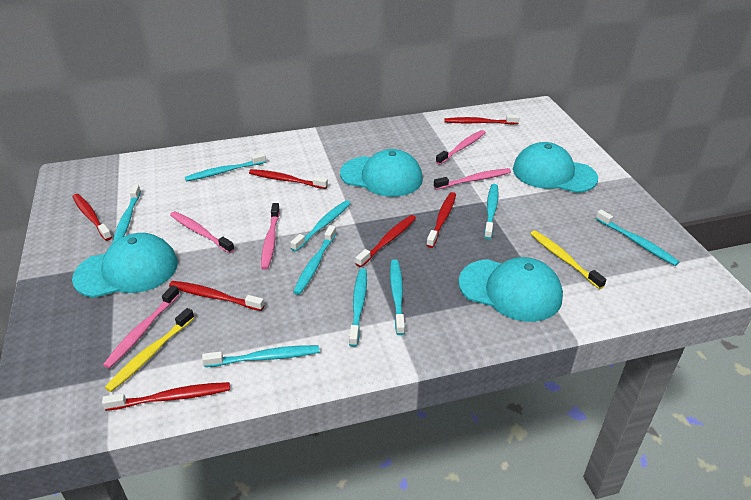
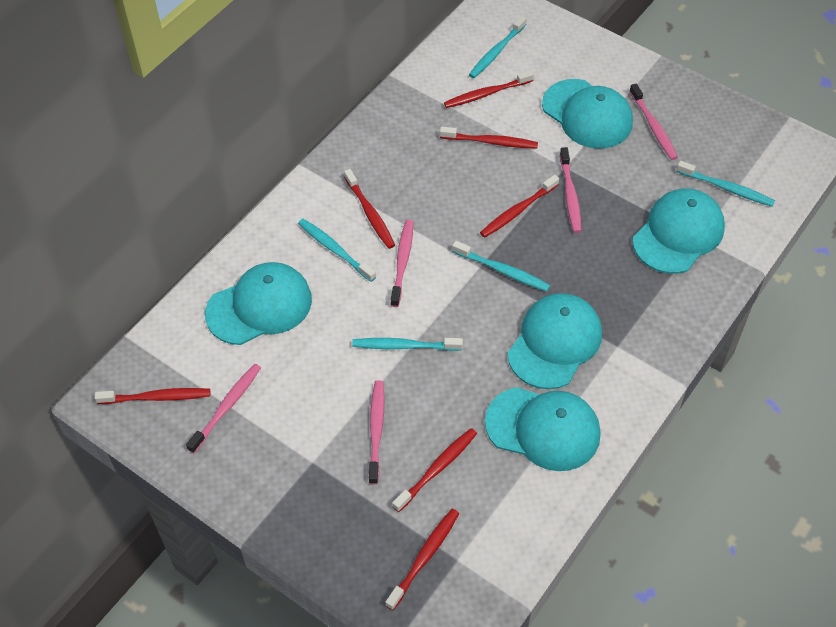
turquoise cap: [72,233,178,298] [340,149,423,197] [458,257,563,322] [513,142,598,193] = 4 -> [205,262,312,345] [485,387,601,471] [507,293,602,389] [542,79,633,149] [633,189,725,274] = 5
turquoise toothbrush: [112,185,141,244] [185,153,266,181] [202,345,319,367] [290,200,351,252] [293,225,336,295] [349,269,367,347] [390,259,405,335] [484,184,498,239] [595,210,679,266] = 9 -> [298,219,376,282] [352,338,463,351] [452,241,550,292] [469,16,527,78] [676,161,775,207] = 5
yellow toothbrush: [105,308,194,392] [530,230,606,289] = 2 -> none = 0

